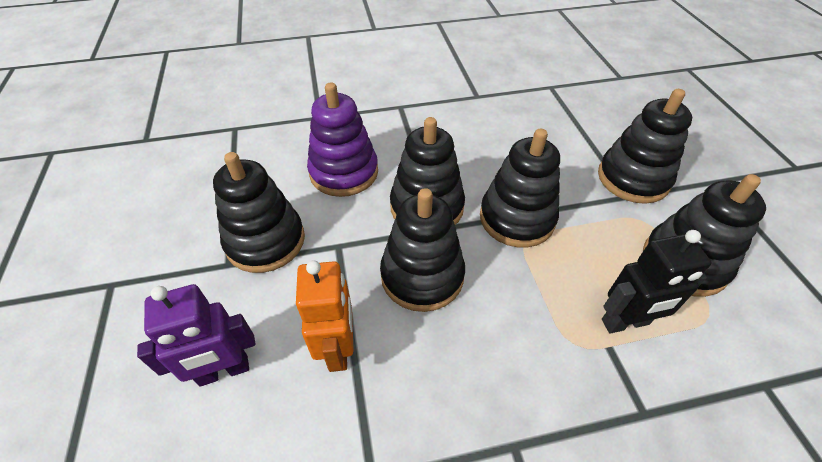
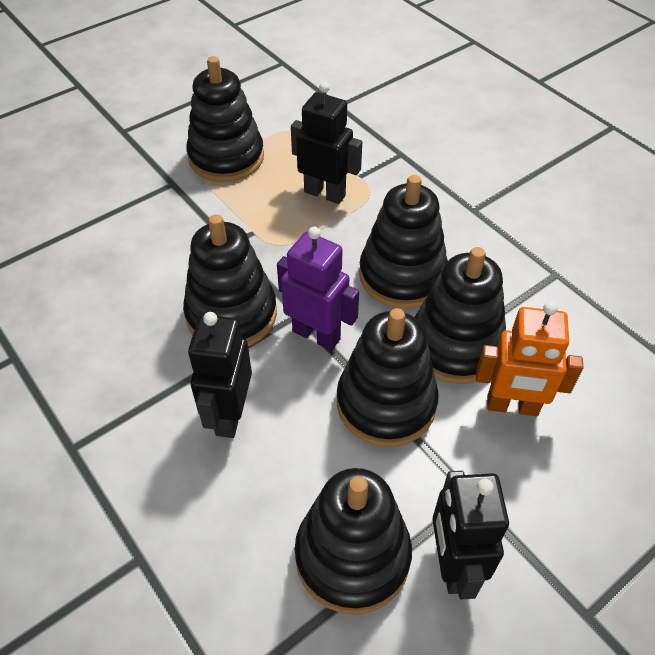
black robot: [602,230,712,334] = 1 -> [188,312,252,438] [291,82,362,204] [432,471,509,600] = 3
purple stacking toy: [307,83,378,197] = 1 -> none = 0

